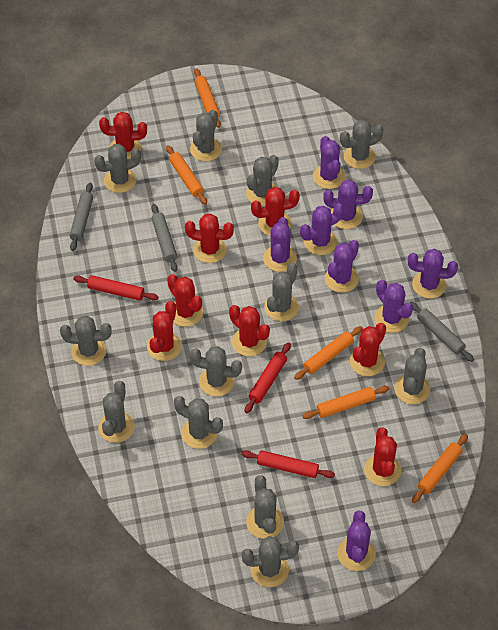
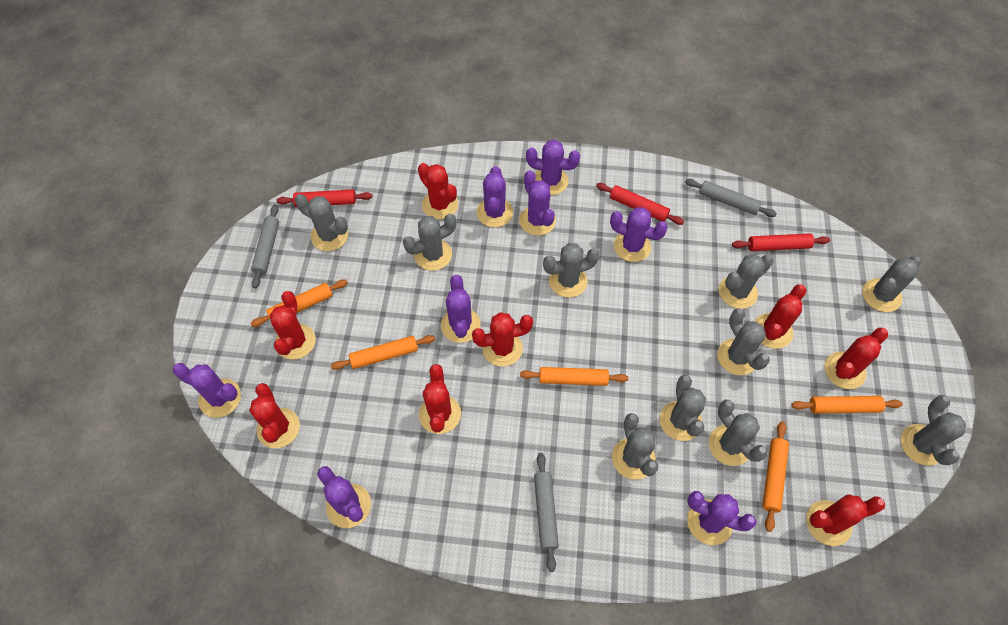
grey cactus: [60,315,112,366] [94,144,141,193] [98,381,135,443] [174,396,223,449] [190,110,222,161] [190,346,242,396] [242,536,299,587] [246,155,279,206] [246,475,284,539] [264,263,299,321] [340,120,384,169] [394,348,430,404] = 12 -> [295,194,348,251] [403,214,456,271] [543,243,599,298] [612,413,658,480] [660,375,706,441] [709,400,768,466] [717,308,770,375] [719,254,773,309] [862,256,921,312] [900,395,966,466] = 10

